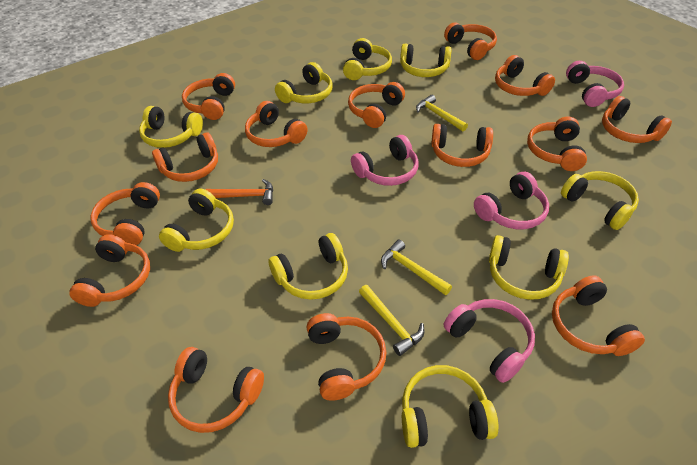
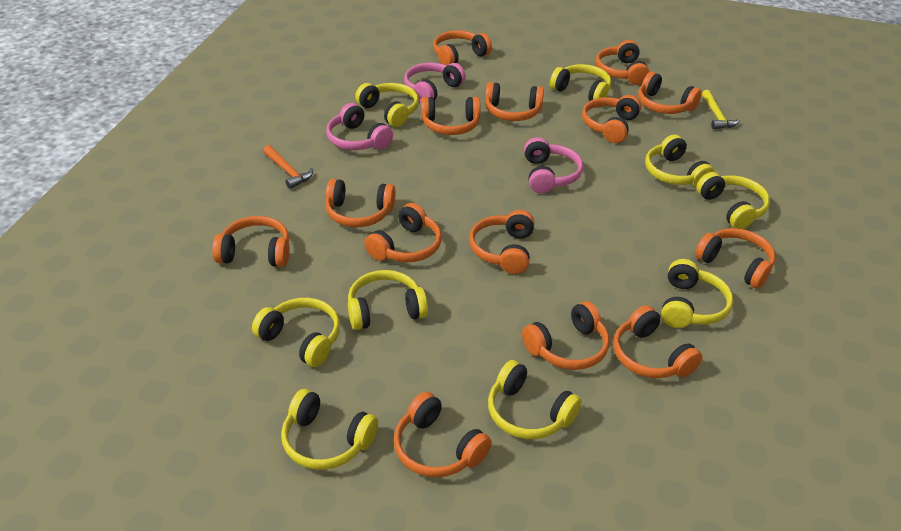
pink headphones: [351,135,418,186] [444,299,535,383] [474,172,549,229] [566,61,624,107] = 4 -> [326,103,393,150] [404,63,466,103] [524,137,583,194] = 3
yellow hammer: [359,285,424,356] [381,239,452,295] [416,95,468,131] = 3 -> [702,90,740,129] = 1

